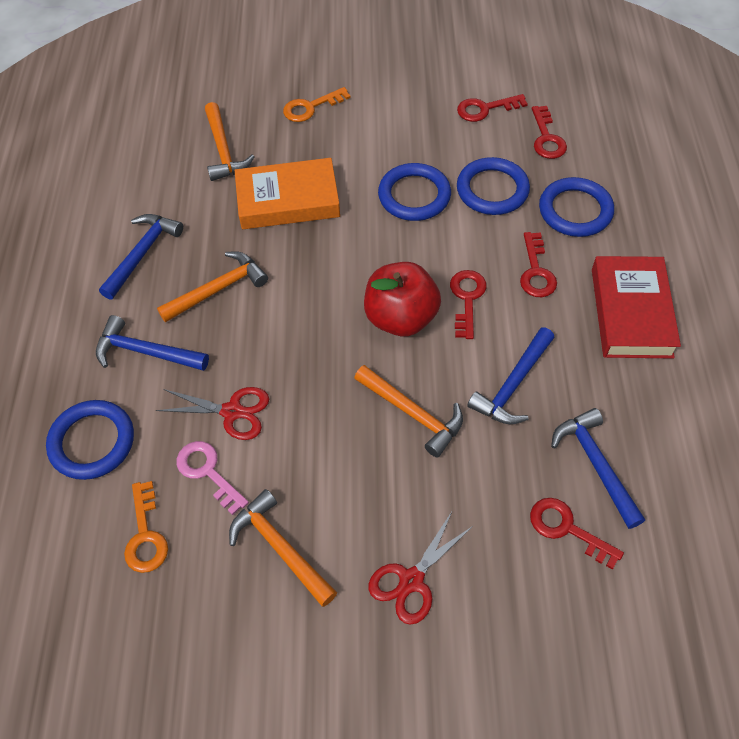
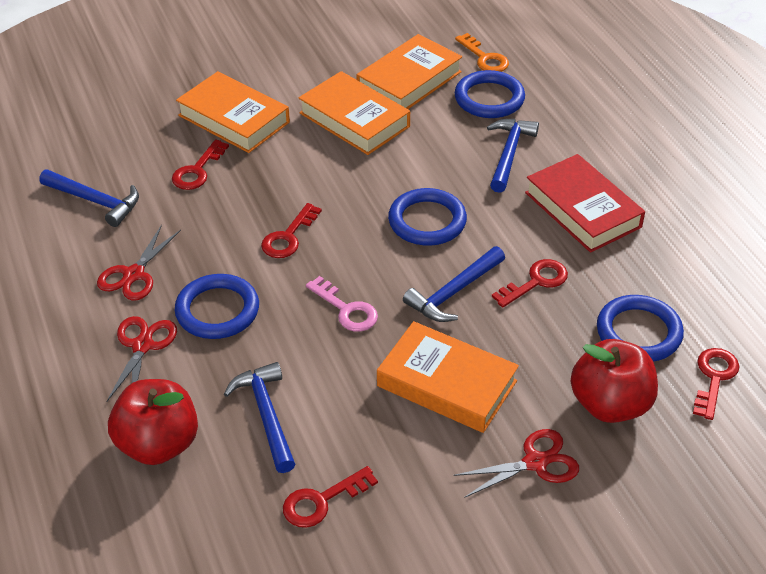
orange book: [235,158,340,229] = 1 -> [176,71,290,153] [299,71,410,155] [356,34,462,109] [377,321,519,433] = 4
orange hammer: [157,251,268,323] [205,102,255,181] [229,489,337,607] [354,365,463,457] = 4 -> none = 0
orange key: [124,481,168,573] [283,87,351,122] = 2 -> [455,33,509,72] = 1
red apple: [364,262,441,337] = 1 -> [108,379,198,465] [571,339,658,423] = 2
red scissors: [156,387,269,440] [368,512,474,625] = 2 -> [97,225,181,301] [106,316,177,402] [453,429,579,498] = 3

